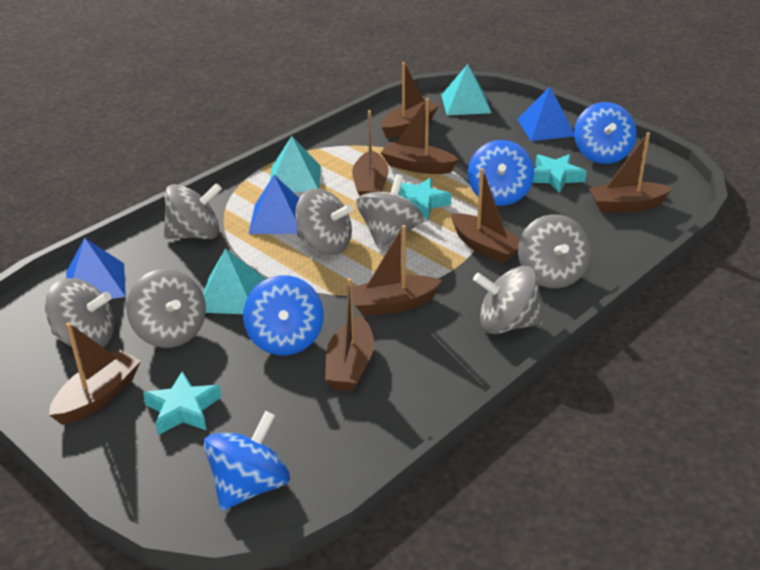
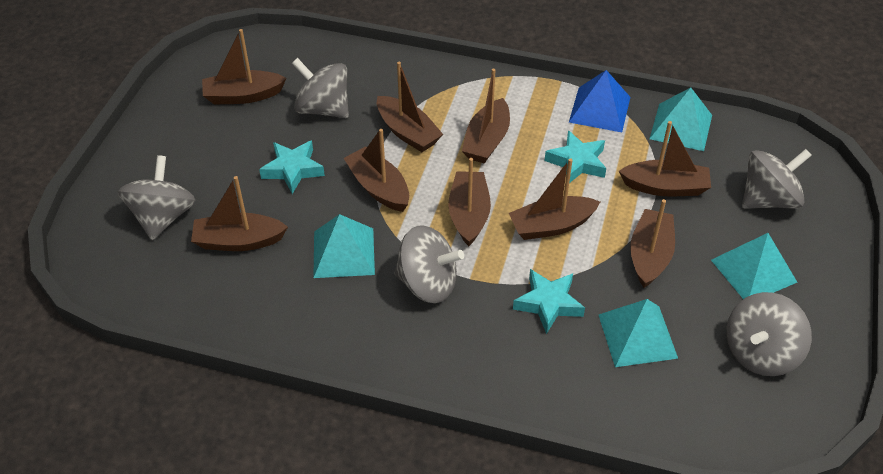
blue pyramid: [66,238,126,299] [249,175,300,234] [517,87,574,141] = 3 -> [569,70,630,132] = 1
blue spinning top: [204,411,290,511] [243,275,324,355] [468,140,534,206] [574,102,637,164] = 4 -> none = 0
brown boat: [49,323,141,425] [325,278,374,391] [352,110,389,196] [352,225,443,316] [381,62,439,138] [381,98,459,174] [451,168,520,263] [589,132,673,213] = 8 -> [191,176,288,251] [202,29,287,105] [344,129,409,212] [377,62,443,152] [448,158,491,246] [462,69,510,163] [509,158,600,240] [619,121,711,196] [630,199,675,288] = 9
grey spinning top: [45,278,115,349] [126,269,206,348] [164,183,222,239] [295,189,353,255] [356,174,423,249] [473,266,543,334] [518,214,591,288] = 7 -> [118,155,196,240] [292,58,349,118] [394,225,464,303] [726,292,812,376] [742,149,812,209] = 5
turquoise pyramid: [203,248,266,314] [270,136,321,192] [441,64,491,115] = 3 -> [313,214,375,278] [599,299,678,367] [649,88,712,151] [711,233,797,299] = 4

